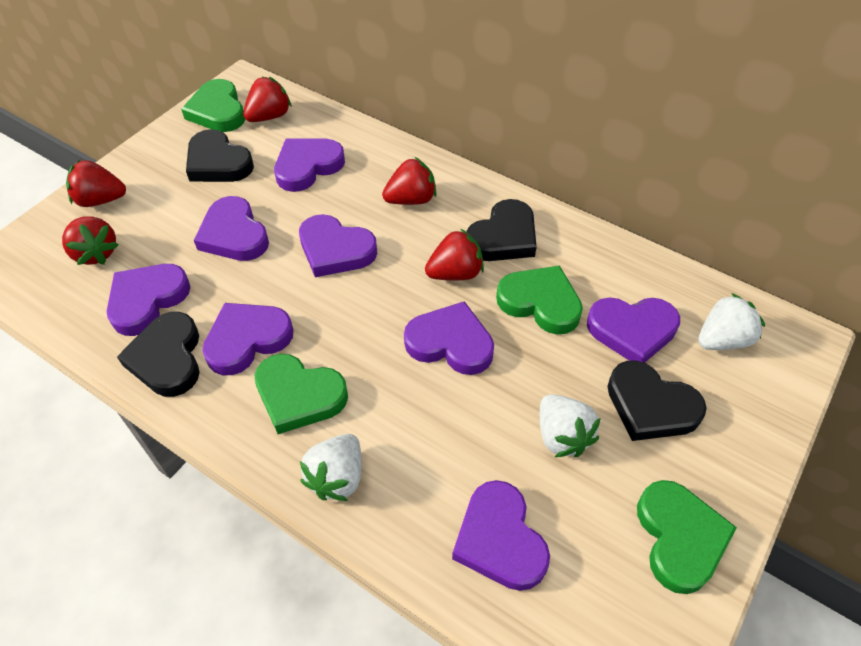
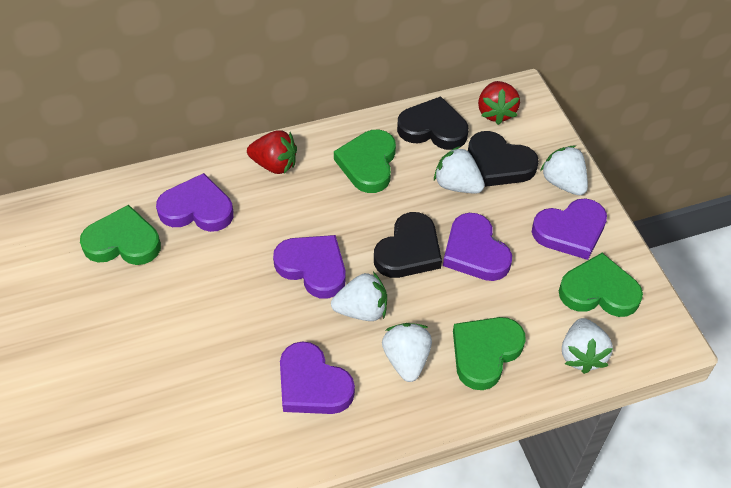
black heart: [117,312,200,397] [186,129,254,182] [467,199,537,261] [607,360,707,441] = 4 -> [374,212,442,278] [397,96,468,150] [468,131,539,187] = 3
purple heart: [107,264,190,336] [194,196,269,261] [203,303,293,375] [274,139,345,192] [299,214,377,277] [404,301,494,375] [452,480,550,591] [587,297,680,363] = 8 -> [156,173,234,232] [273,235,346,299] [280,341,355,414] [443,213,512,281] [532,198,607,260] = 5
red strawberry: [62,216,118,265] [66,160,126,207] [243,77,292,122] [382,157,436,205] [425,228,484,280] = 5 -> [247,131,297,174] [478,81,520,125] = 2
white strawberry: [300,434,362,501] [540,394,600,457] [698,293,765,350] = 3 -> [331,272,387,321] [382,323,432,382] [434,146,485,193] [540,146,588,196] [562,318,613,374] = 5

